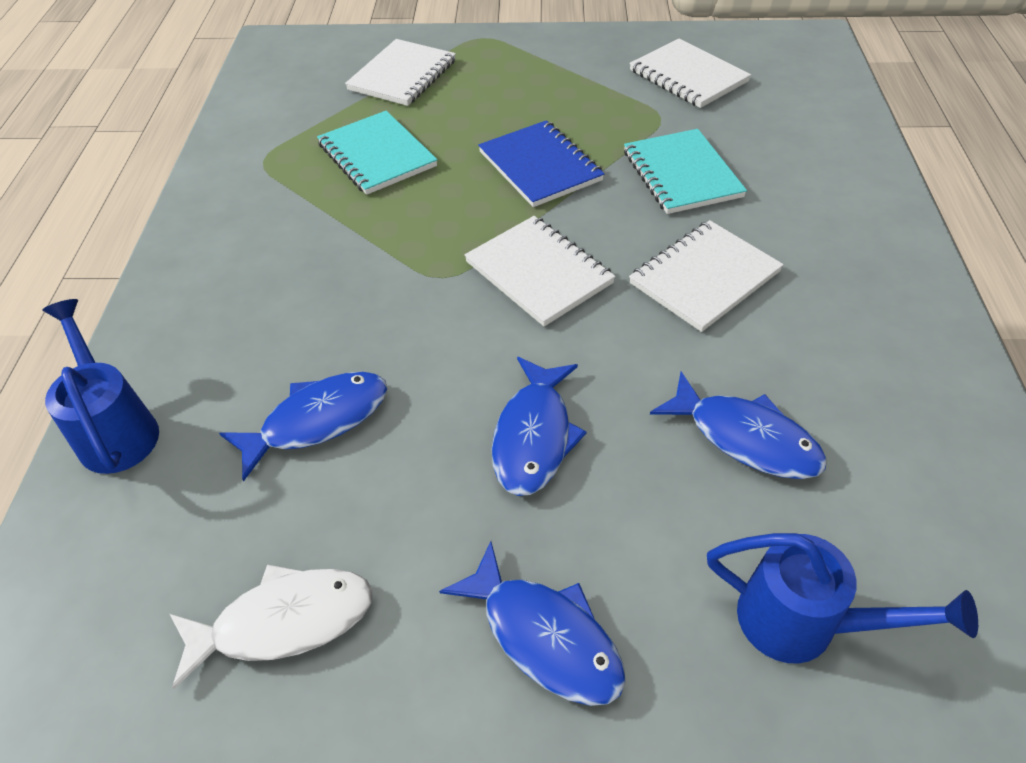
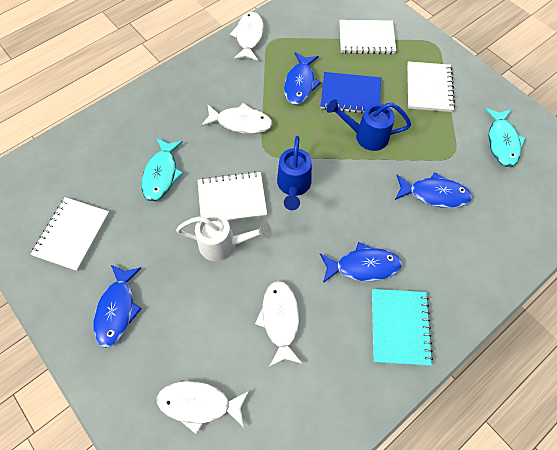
turquoise fish: none = 0 -> [141,138,183,202] [485,108,526,167] = 2
turquoise notebook: [317,111,438,195] [624,129,747,214] = 2 -> [372,289,433,366] = 1
white fish: [170,565,373,689] = 1 -> [156,381,249,434] [201,103,273,134] [230,12,264,61] [255,281,303,367] = 4
white watering can: none = 0 -> [176,213,272,261] = 1

